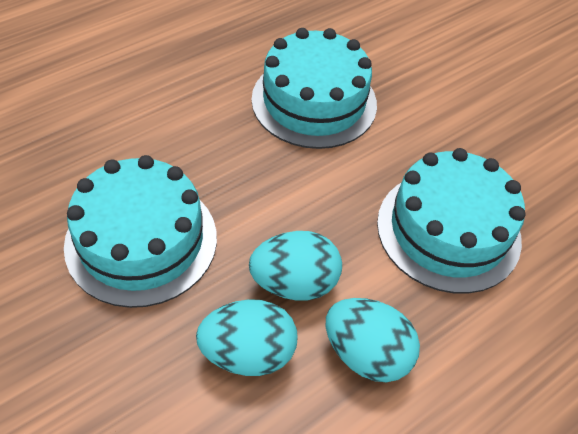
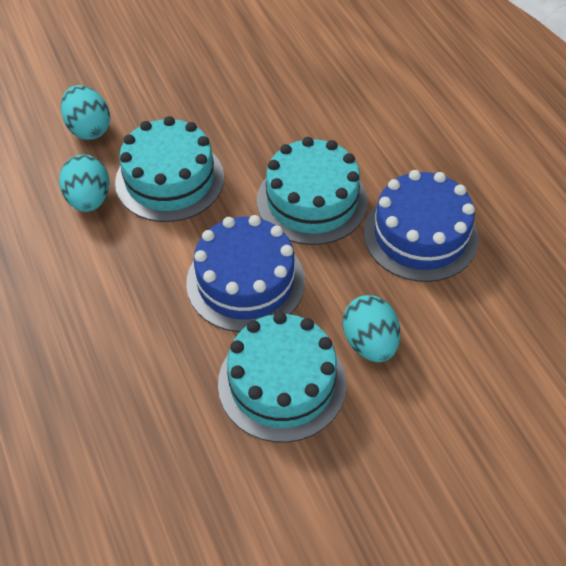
blue cake: none = 0 -> [186,215,305,332] [364,170,479,282] = 2

